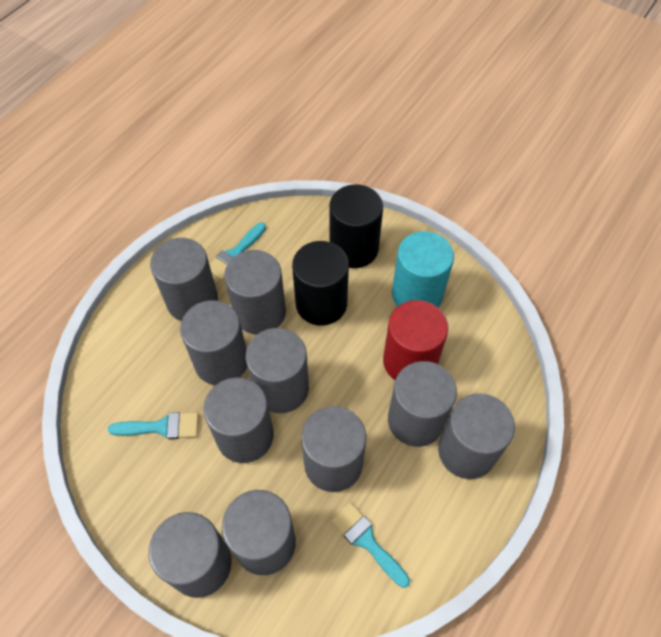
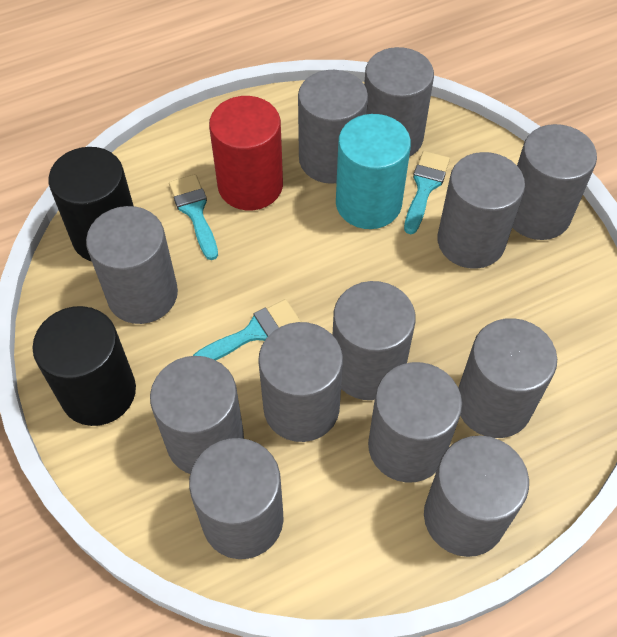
grey cylinder: [149,512,232,598] [150,238,218,321] [180,300,247,385] [203,377,274,463] [222,490,296,575] [224,250,286,335] [246,328,309,413] [301,406,366,492] [388,361,457,447] [438,393,515,479] = 10 -> [86,206,178,324] [150,356,244,474] [189,438,284,559] [258,322,343,442] [298,70,368,184] [333,281,416,400] [364,47,434,157] [368,362,462,483] [424,436,529,557] [437,152,525,269] [458,318,557,438] [512,124,597,240] = 12

